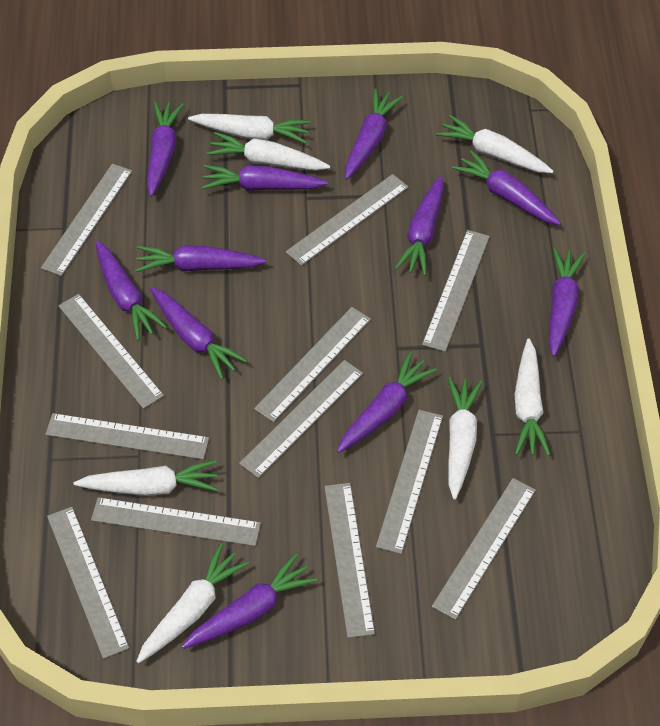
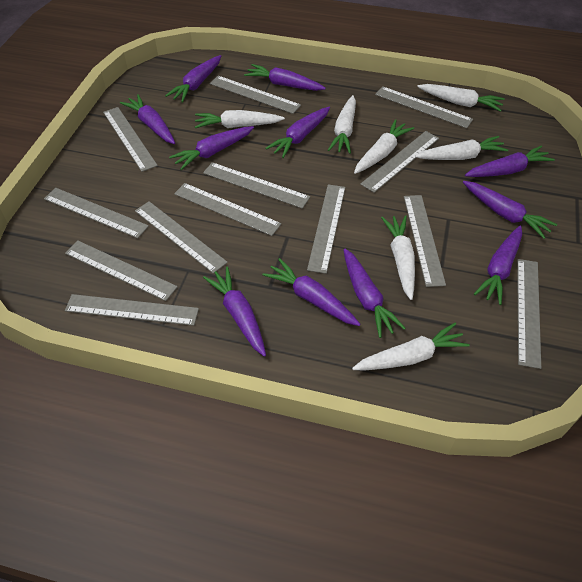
grey ruler: [41,164,132,276] [45,413,209,460] [47,507,129,659] [58,294,164,409] [91,497,261,546] [239,360,363,478] [254,307,371,422] [286,174,408,266] [324,483,375,638] [376,410,443,554] [422,230,490,352] [432,478,536,620] = 12 -> [44,188,149,238] [65,240,178,301] [65,294,199,326] [103,107,158,172] [135,201,228,274] [174,183,281,236] [203,162,310,209] [210,76,301,114] [307,184,345,274] [360,131,439,193] [375,86,473,128] [404,195,446,287] [517,259,541,369] = 13

